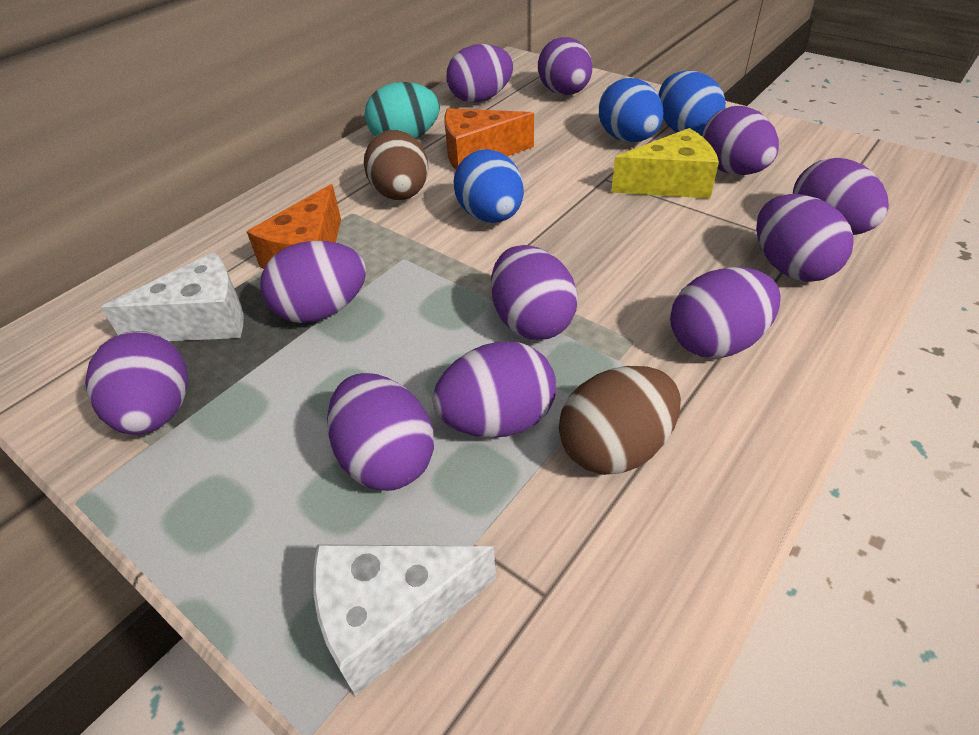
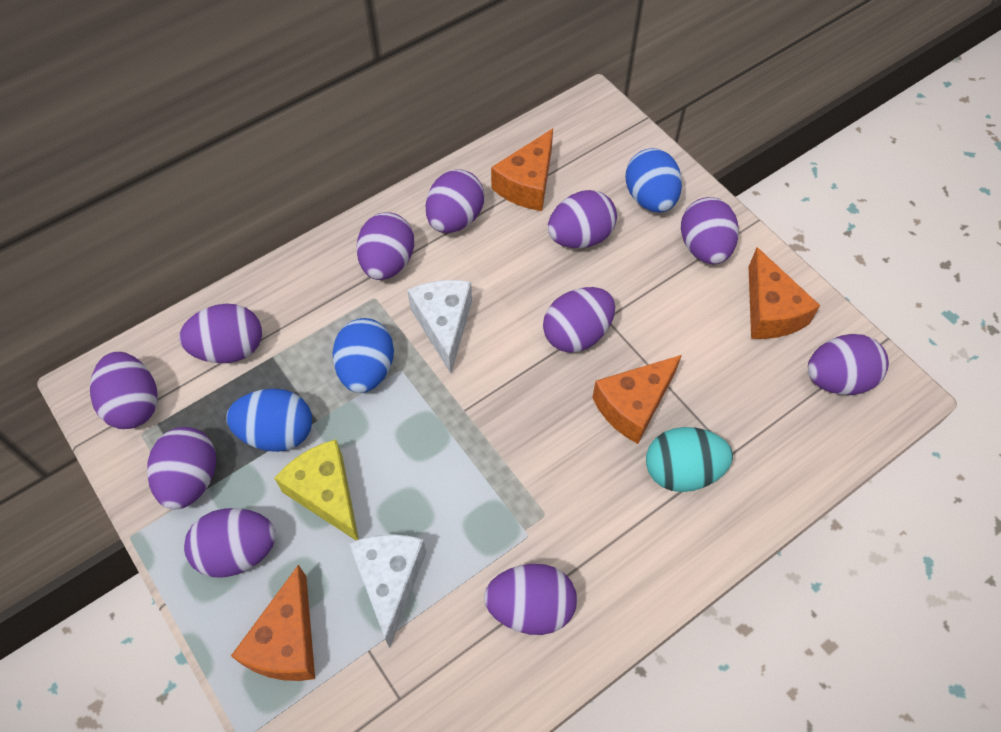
brown egg: [364,130,428,200] [559,366,681,475] = 2 -> none = 0
orange cheese: [246,184,341,269] [444,108,534,170] = 2 -> [231,565,315,681] [491,128,553,211] [592,355,682,444] [749,247,820,339] = 4

